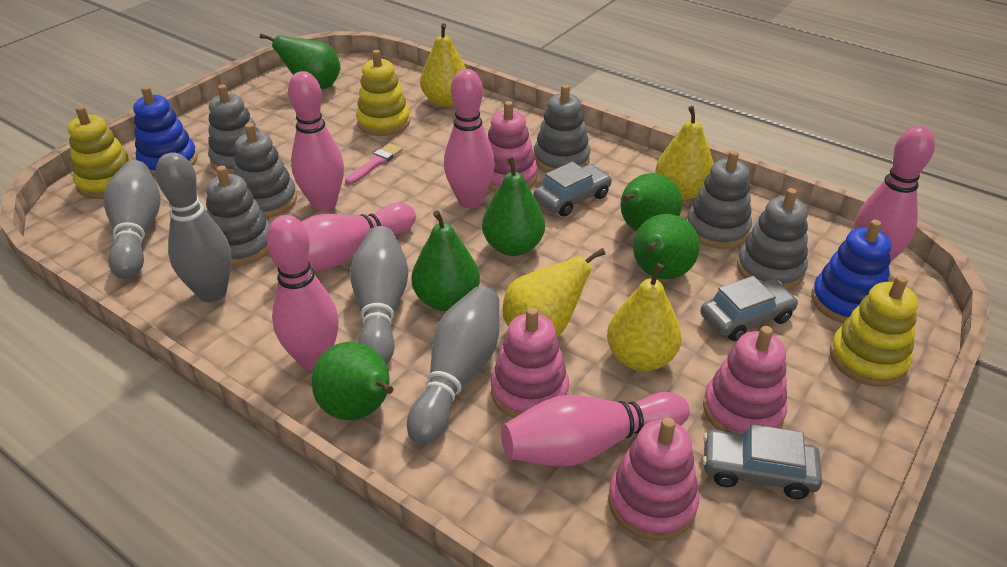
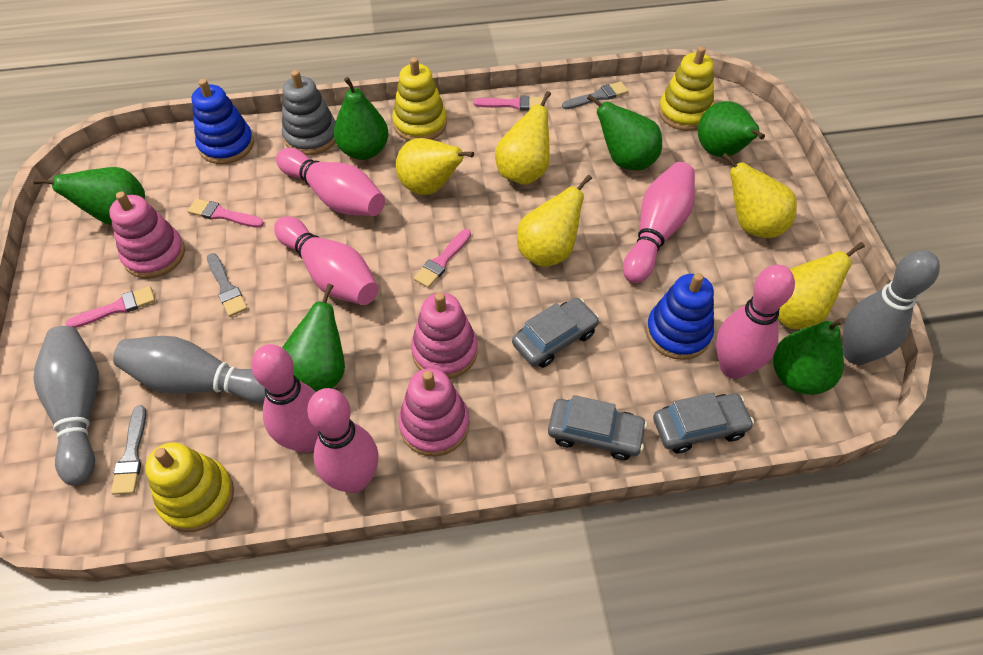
grey bowling pin: [104,160,161,279] [156,152,232,302] [350,226,408,365] [407,286,499,445] = 4 -> [33,326,99,485] [113,336,265,403] [843,250,940,365] = 3
grey brush: none = 0 -> [111,405,146,495] [207,253,247,317] [562,81,628,109] = 3
grey stacking toy: [206,166,270,266] [208,84,259,174] [234,123,297,218] [534,84,590,172] [687,150,752,249] [737,188,808,290] = 6 -> [282,70,336,155] = 1
pink brush: [345,143,403,185] = 1 -> [66,286,155,328] [188,199,264,228] [414,229,471,288] [473,96,543,111] = 4
pink stacking toy: [488,101,538,192] [491,307,569,419] [608,417,699,541] [703,326,787,434] = 4 -> [109,192,185,279] [398,368,469,457] [411,293,478,379] = 3
yellow pear: [420,23,466,107] [503,248,605,337] [607,263,682,371] [655,106,714,200] = 4 -> [396,138,474,195] [495,91,551,185] [517,175,592,267] [722,153,797,238] [778,242,865,329] = 5

